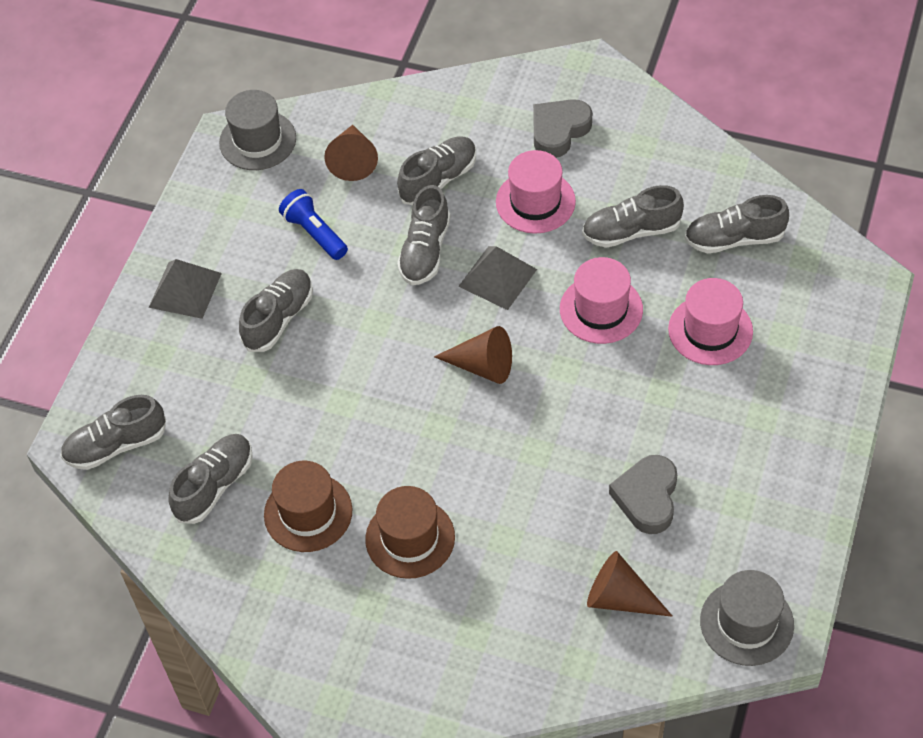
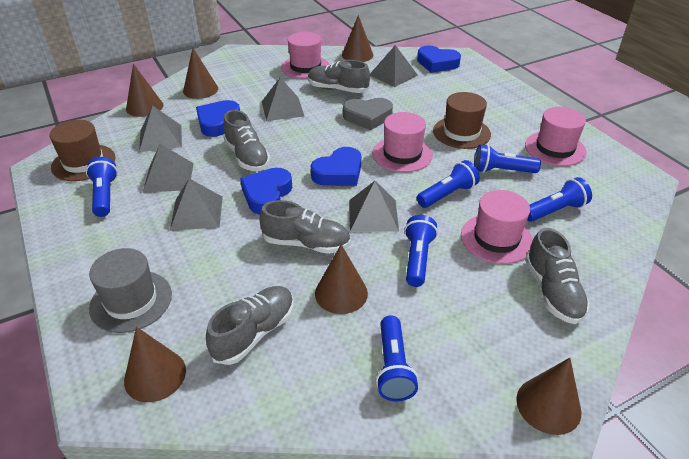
blue flashlight: [279,189,348,260] = 1 -> [86,157,118,217] [376,315,418,401] [404,215,438,287] [417,160,480,208] [474,144,541,173] [527,177,592,222] = 6
blue heart: none = 0 -> [196,100,240,137] [240,168,292,214] [311,147,361,186] [417,45,461,73] = 4
brown cone: [324,125,378,181] [434,326,512,384] [587,551,673,617] = 3 -> [124,327,186,402] [126,64,163,117] [183,48,218,99] [315,244,368,314] [342,15,373,62] [516,358,582,435] = 6
grey hat: [219,90,296,170] [700,570,794,666] = 2 -> [89,248,172,333] = 1
grey heart: [533,99,592,158] [609,455,677,534] = 2 -> [343,98,393,130] = 1
grey pyramid: [149,259,222,319] [458,246,537,310] = 2 -> [139,105,182,152] [143,144,194,193] [170,178,223,231] [262,77,304,121] [349,181,399,232] [370,45,418,87] = 6
grey shoe: [60,395,166,470] [168,434,253,524] [239,269,313,352] [397,137,476,205] [397,185,451,285] [582,185,684,248] [684,195,789,253] = 7 -> [206,286,294,365] [223,110,270,171] [259,200,351,254] [308,60,370,93] [525,228,590,324] = 5
pink hat: [496,150,576,234] [560,257,643,344] [668,278,753,365] = 3 -> [281,32,330,79] [372,112,433,172] [461,190,533,264] [525,107,586,166] = 4

